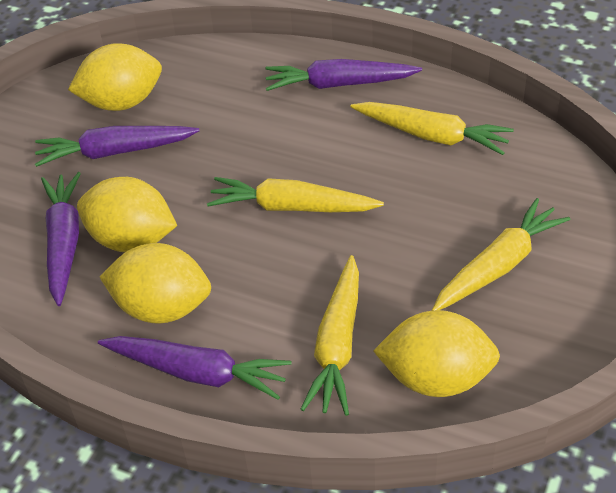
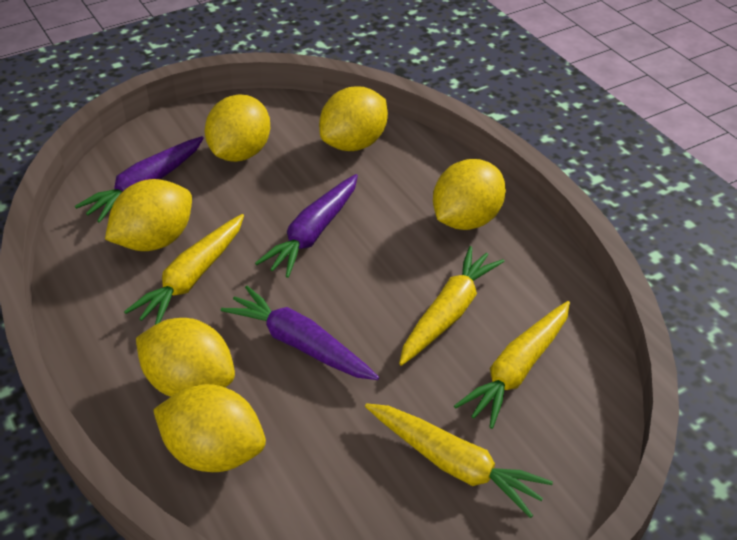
purple carrot: [35,126,200,167] [41,172,81,306] [98,336,292,400] [265,59,422,91] = 4 -> [75,136,204,223] [221,286,379,380] [255,174,358,278] = 3
yellow lemon: [68,43,162,111] [77,177,177,252] [100,243,211,324] [373,310,500,397] = 4 -> [105,179,192,251] [136,318,235,397] [153,384,266,472] [205,94,270,162] [319,87,388,151] [433,159,506,230] = 6

